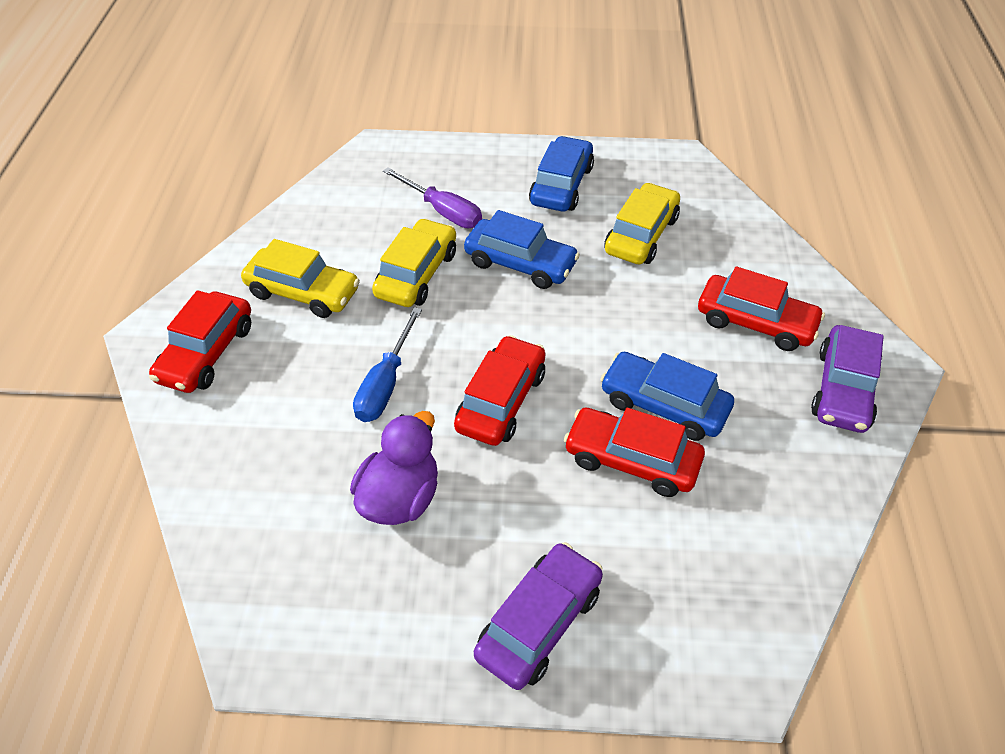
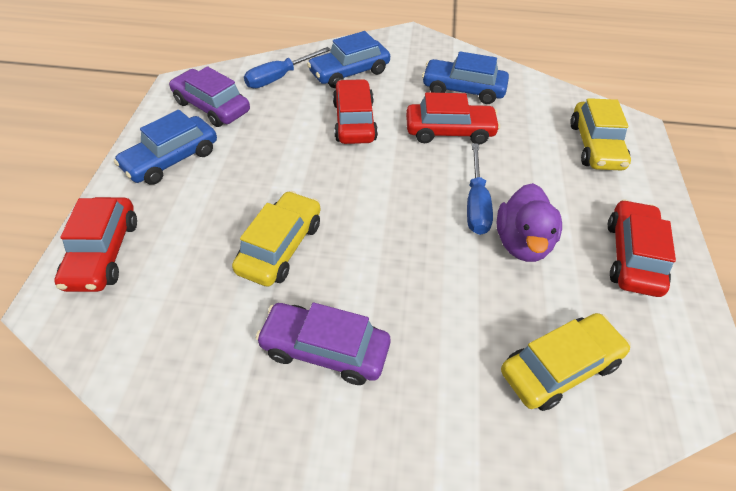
blue screwdriver: [353,307,422,422] = 1 -> [244,47,331,88] [467,143,493,235] = 2
purple screwdriver: [383,167,482,228] = 1 -> none = 0

